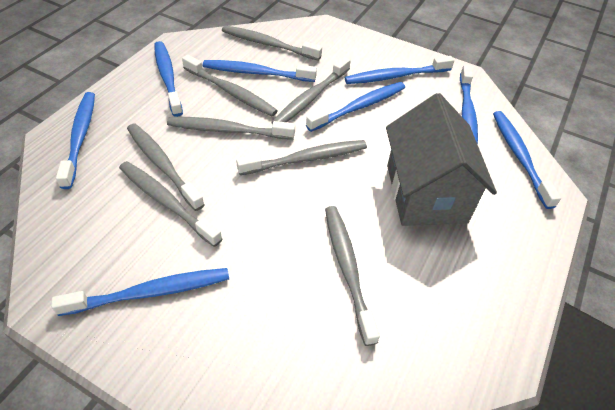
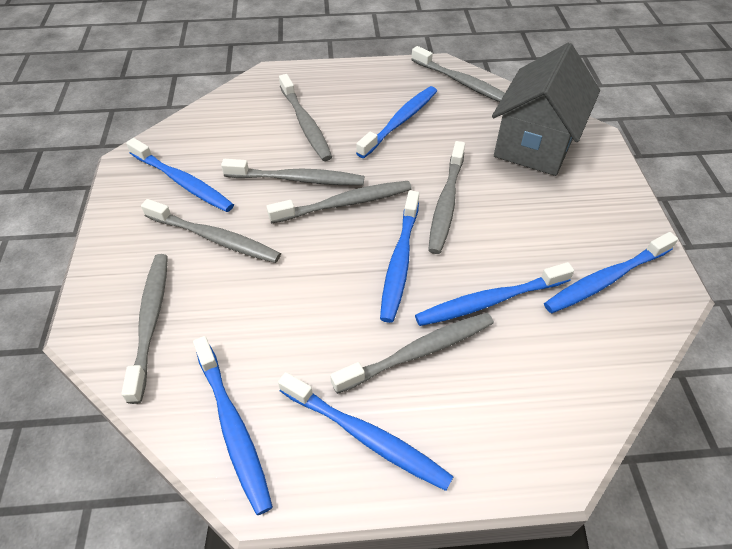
blue toothbrush: [51,268,229,316] [56,92,95,189] [154,41,183,117] [203,60,317,82] [306,82,405,132] [345,56,454,84] [460,65,478,145] [493,111,561,209] = 8 -> [126,138,234,212] [193,336,273,515] [278,372,454,491] [356,86,437,158] [380,190,419,323] [415,262,574,326] [544,232,678,313] = 7

